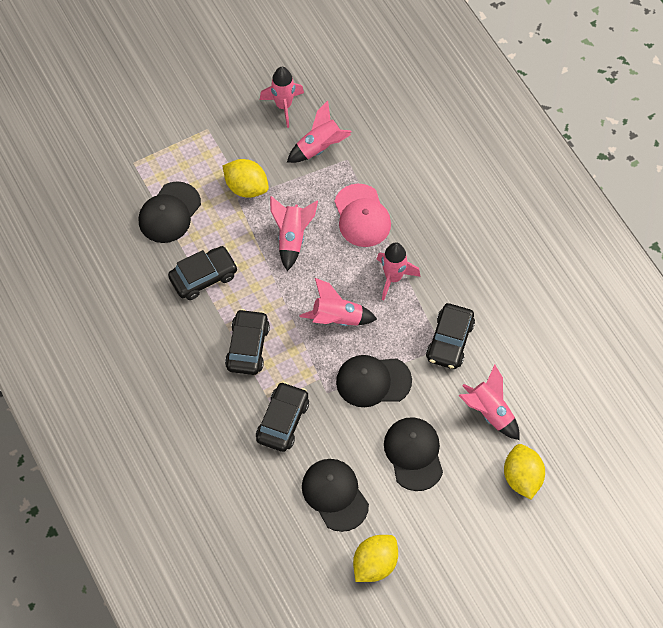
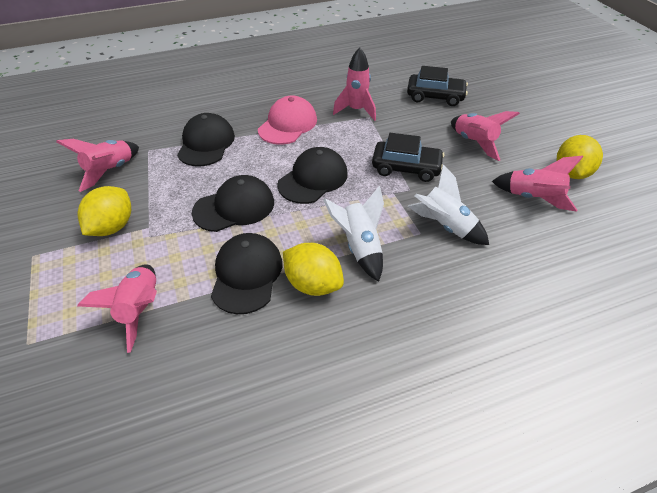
black car: [168,246,238,300] [225,309,270,375] [256,382,309,452] [426,303,475,369] = 4 -> [372,133,445,182] [407,66,468,106] = 2
pink rocket: [260,67,304,128] [270,196,318,271] [287,101,351,163] [299,278,377,326] [377,242,421,301] [458,364,520,440] = 6 -> [56,139,139,192] [77,264,157,353] [333,48,376,121] [451,111,520,161] [492,156,583,212] = 5
white rocket: none = 0 -> [323,186,384,282] [407,164,489,245] = 2

